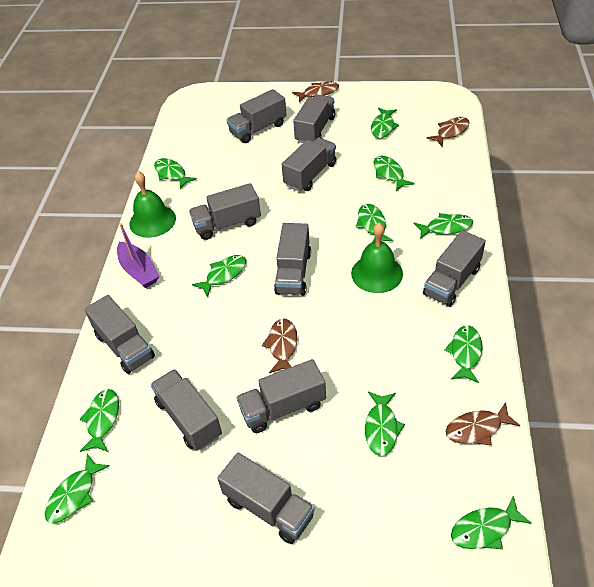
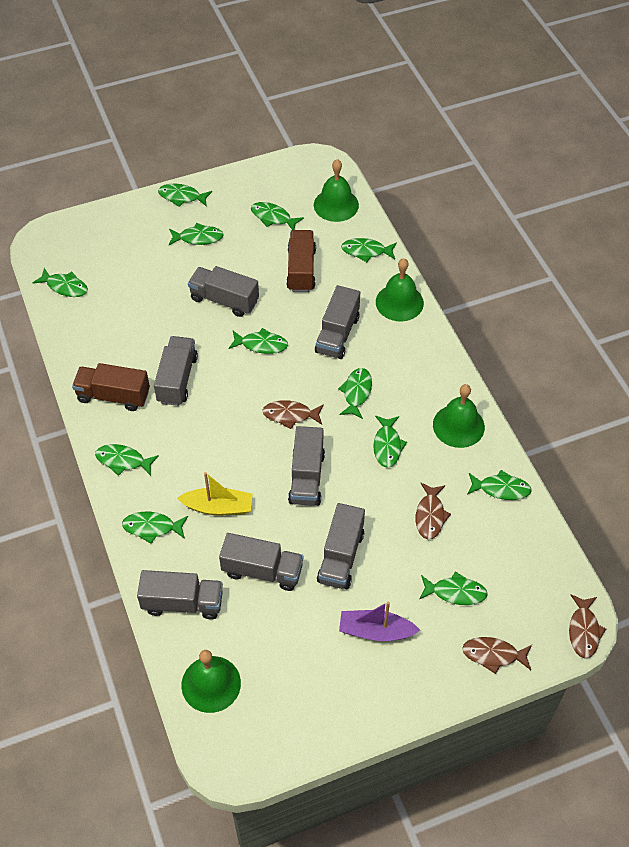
brown truck: none = 0 -> [72,363,150,411] [286,230,316,292] = 2
green bell: [129,171,176,238] [351,223,403,293] = 2 -> [181,650,241,713] [314,159,359,222] [376,258,424,321] [433,384,485,448] = 4
green fish: [45,454,110,524] [79,389,119,452] [154,158,197,189] [192,255,246,297] [356,204,393,242] [365,392,405,456] [371,108,399,138] [374,156,415,191] [413,213,473,239] [444,325,482,383] [451,495,532,549] = 11 -> [33,268,88,297] [95,444,159,476] [122,512,188,544] [158,183,212,207] [169,223,224,245] [228,328,288,354] [251,202,304,230] [338,368,372,419] [341,238,397,262] [373,416,407,468] [420,571,488,605] [467,470,532,500] = 12
grey truck: [84,295,155,374] [150,369,222,451] [189,183,261,240] [217,452,315,544] [227,89,287,143] [236,359,326,433] [274,223,311,296] [281,137,336,192] [293,94,335,143] [423,230,486,307] = 10 -> [137,570,223,620] [154,336,198,406] [188,266,259,317] [219,533,303,591] [288,426,325,506] [315,285,360,359] [317,503,365,589] = 7
yellow boat: none = 0 -> [177,472,253,515] = 1

